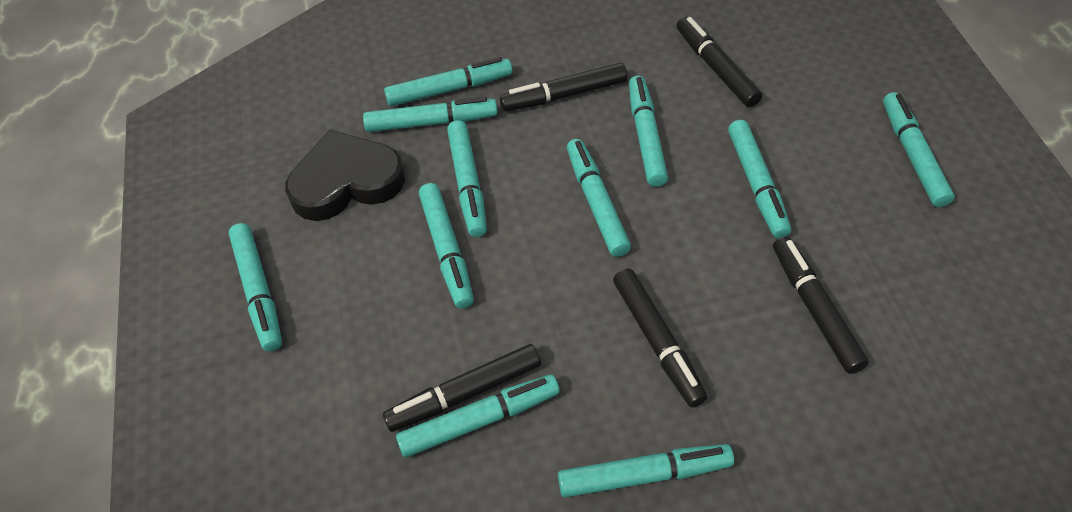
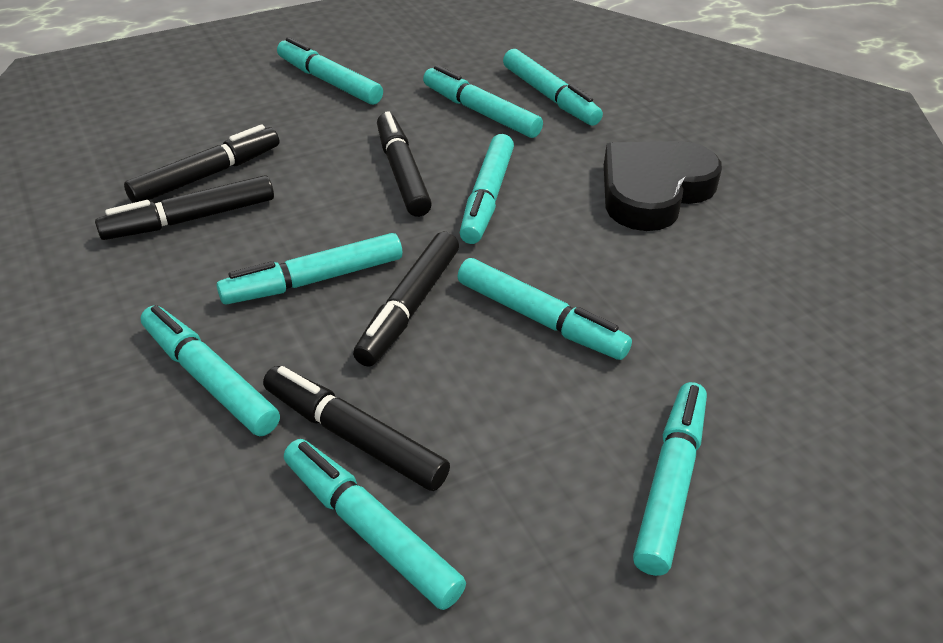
turquoise marker: [228,223,282,351] [363,97,498,132] [384,57,512,107] [396,375,560,458] [419,183,474,308] [447,120,487,237] [558,444,734,498] [567,139,631,257] [629,76,668,187] [728,120,791,239] [883,92,955,207] = 11 -> [141,305,280,436] [217,233,402,305] [277,37,383,105] [284,439,466,610] [423,65,543,138] [457,258,632,360] [459,134,514,244] [503,49,603,126] [633,382,707,576] = 9

